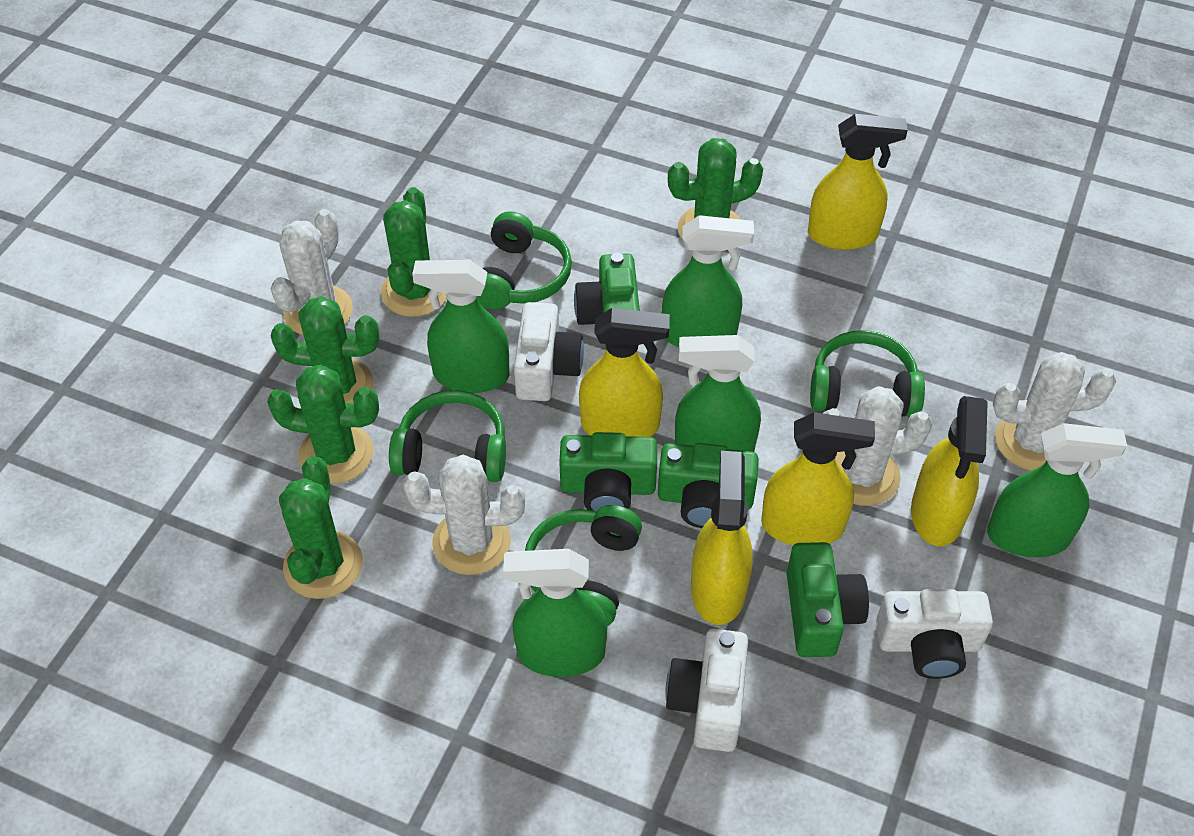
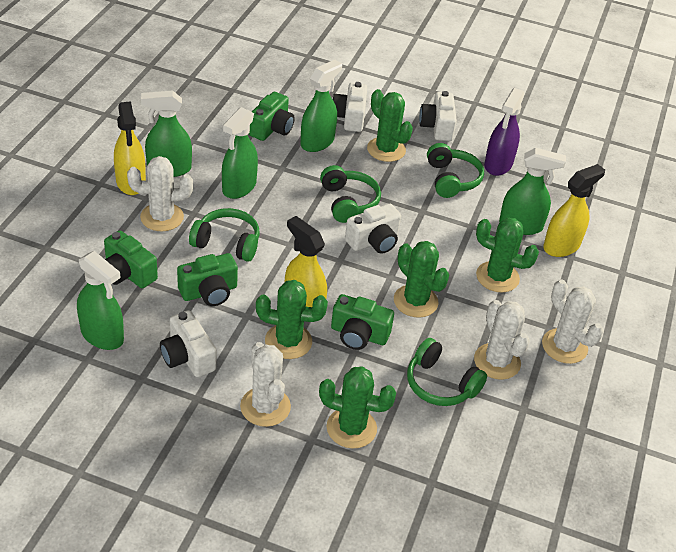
purple spray bottle: none = 0 -> [484,88,524,176] = 1
white camera: [514,302,584,401] [665,629,748,752] [876,589,993,679] = 3 -> [160,310,217,377] [332,82,367,132] [345,204,401,254] [419,91,457,141] = 4
yellow spray bottle: [579,308,670,437] [691,451,753,625] [761,412,875,545] [808,114,908,250] [911,396,988,546] = 5 -> [114,102,146,195] [285,216,327,307] [543,164,605,257] = 3

